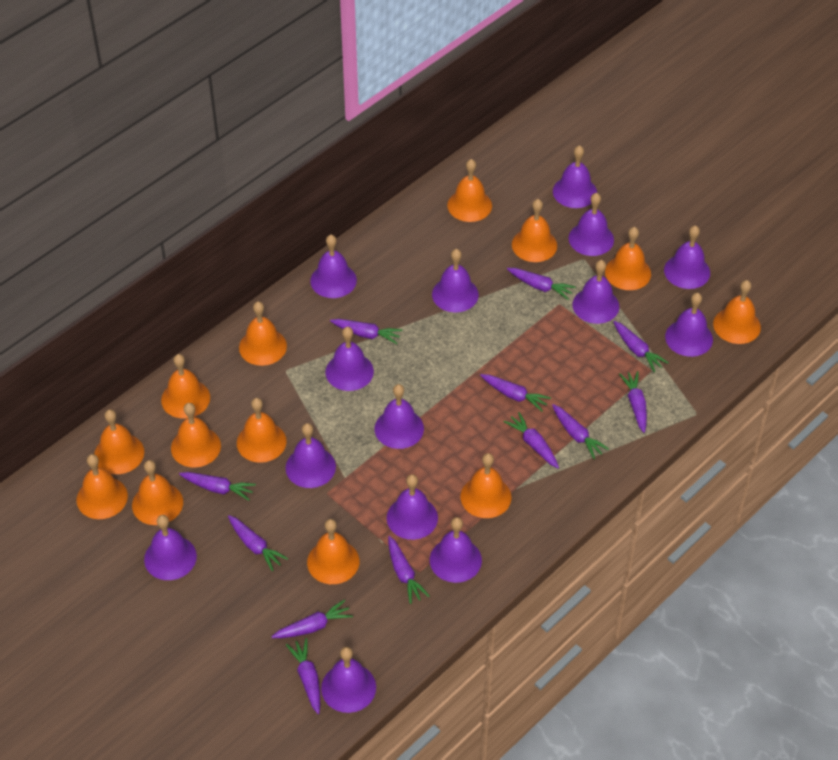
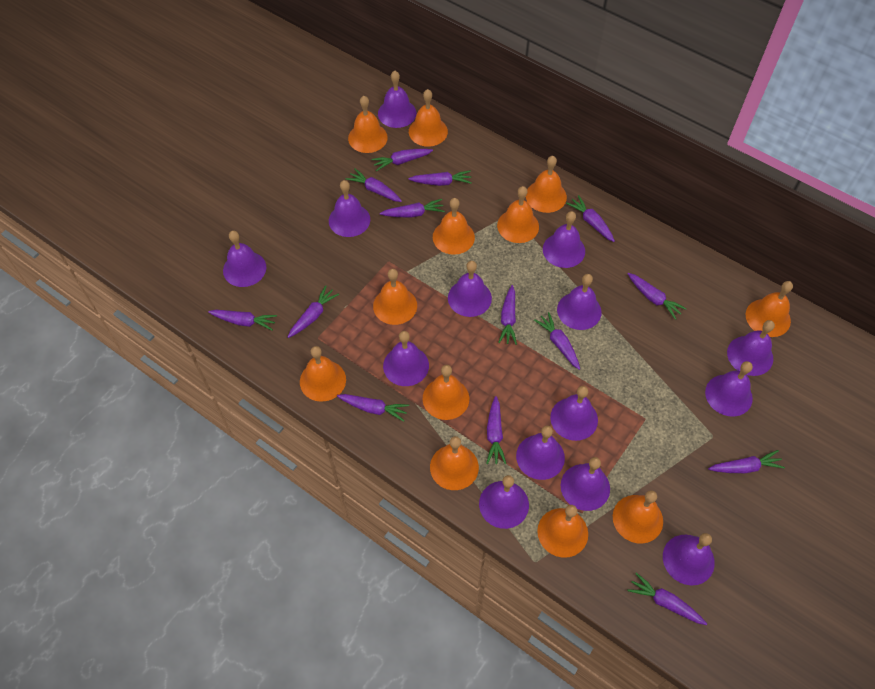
orange bell: [77,454,128,519] [94,409,144,474] [132,460,183,525] [161,354,210,419] [171,403,221,468] [237,398,287,463] [239,301,287,366] [307,519,359,584] [447,159,492,222] [461,453,511,518] [512,199,557,262] [605,227,651,290] [713,280,761,344] = 13 -> [300,346,346,402] [348,96,388,153] [373,269,417,325] [409,89,448,147] [423,365,469,420] [430,436,479,490] [433,198,475,255] [497,186,539,243] [526,156,567,213] [537,505,588,558] [613,490,663,544] [746,281,793,337] = 12
purple carrot: [179,472,256,501] [228,515,288,572] [271,599,353,638] [286,638,320,714] [330,319,402,344] [388,536,430,604] [480,374,551,412] [504,412,559,468] [507,268,576,300] [552,404,609,459] [613,321,669,372] [619,371,647,433] = 12 -> [208,310,277,331] [288,285,339,338] [337,394,409,422] [346,169,402,202] [371,149,433,171] [380,199,445,217] [408,170,472,186] [486,396,506,464] [498,285,517,345] [534,312,580,370] [566,195,615,242] [627,572,707,625] [628,273,687,320] [708,450,785,473] = 14

